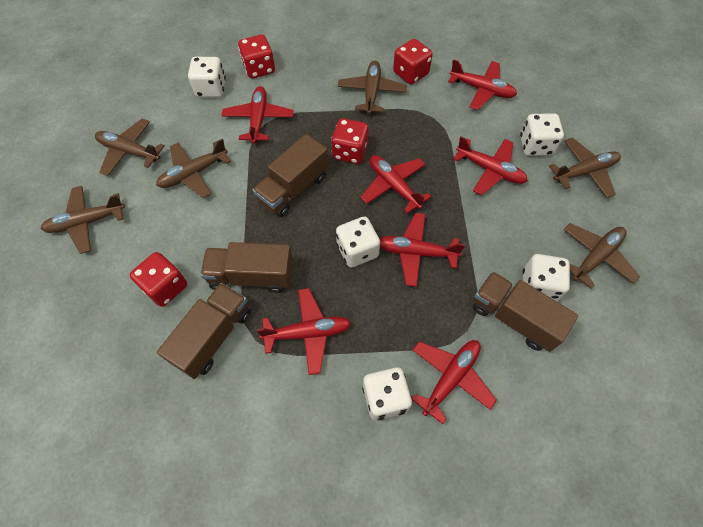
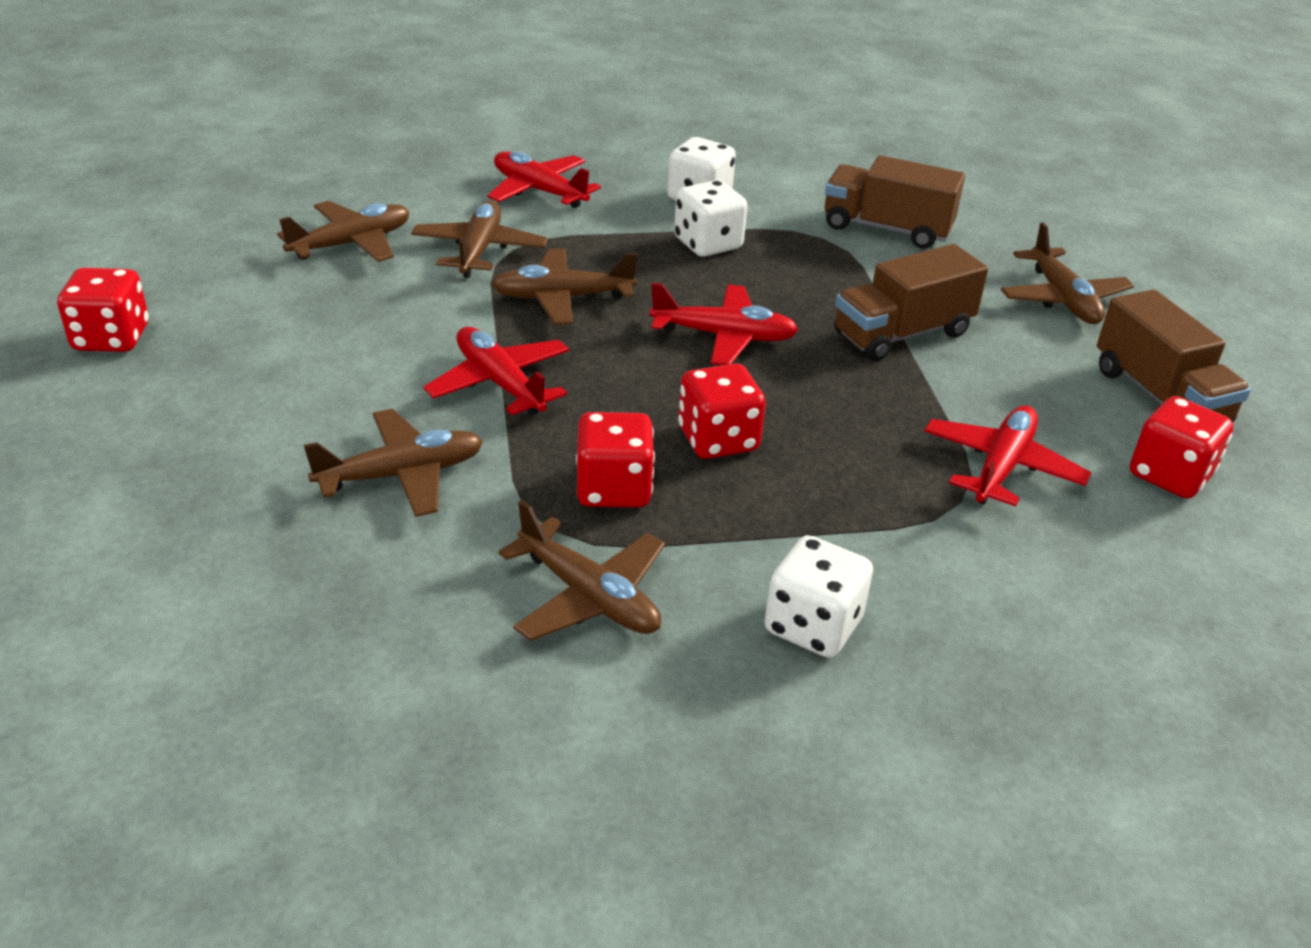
brown truck: [157,283,251,379] [200,242,293,293] [253,134,328,217] [473,271,578,352] = 4 -> [825,155,965,249] [834,244,988,361] [1097,289,1251,422] = 3
red plane: [221,86,294,144] [257,288,351,375] [360,155,431,214] [380,213,465,287] [412,340,497,424] [448,59,517,110] [453,136,528,195] = 7 -> [423,327,569,416] [487,151,601,208] [650,283,798,365] [924,405,1092,506] = 4
white dice: [188,57,226,97] [336,217,380,268] [362,367,412,420] [520,113,564,156] [523,254,570,302] = 5 -> [667,137,736,200] [674,180,747,257] [764,535,873,658] = 3

